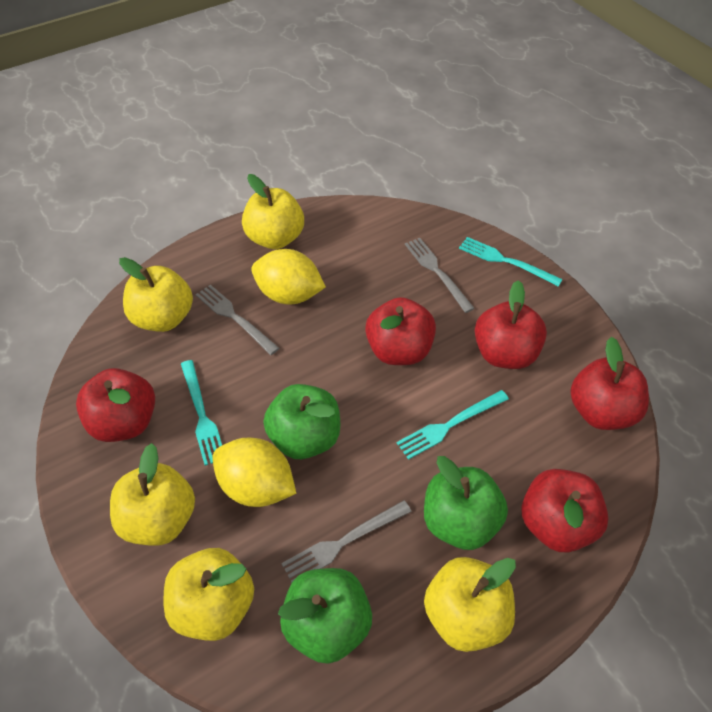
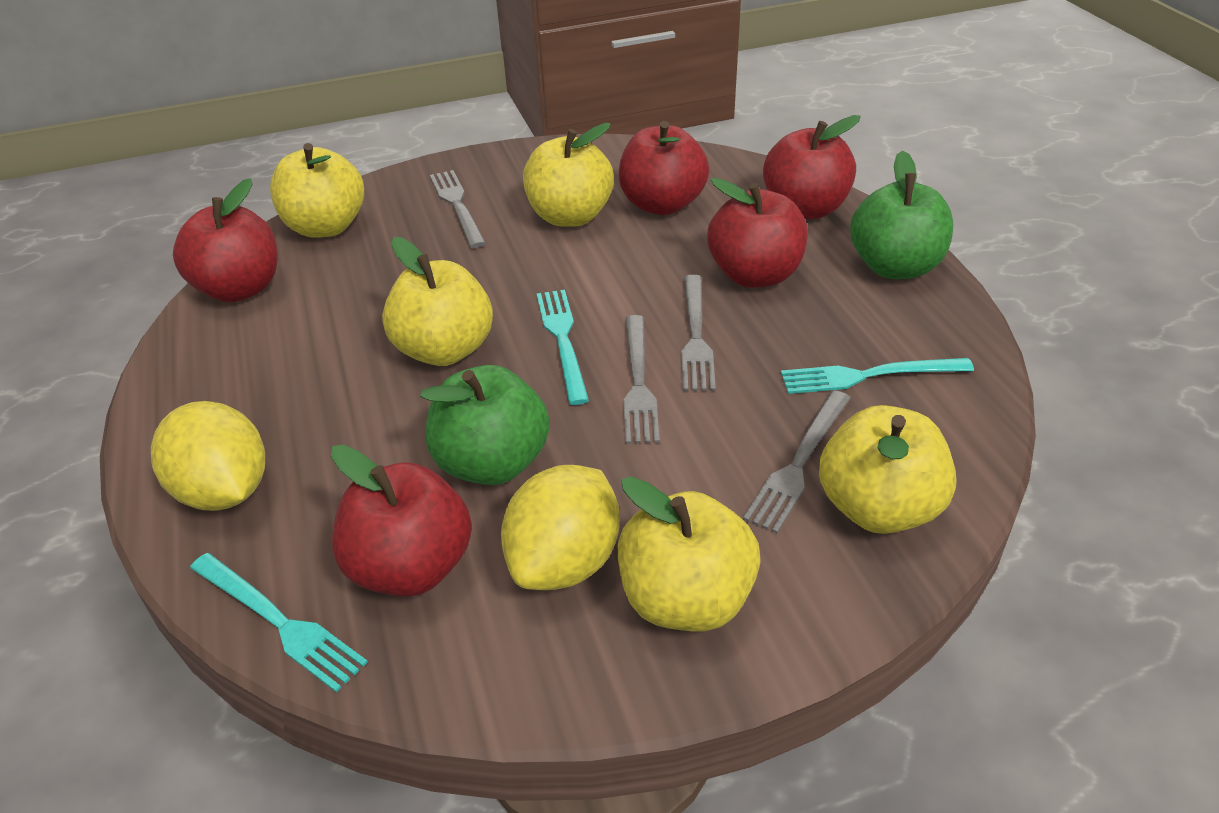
green apple: [263,384,340,459] [278,568,372,664] [424,456,508,550] = 3 -> [420,365,550,485] [850,151,953,279] = 2
grey fork: [196,285,280,355] [281,501,412,582] [405,238,475,313] = 3 -> [430,170,486,248] [623,315,660,444] [681,275,716,391] [743,390,850,533] = 4

